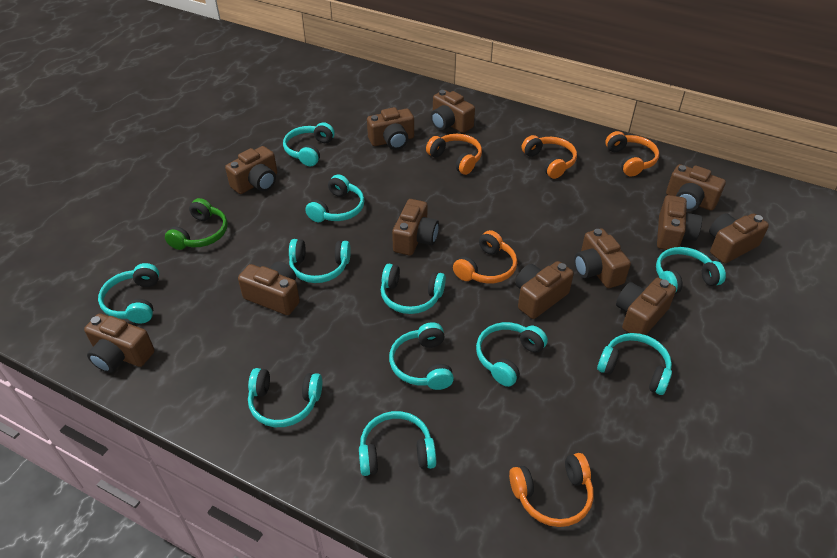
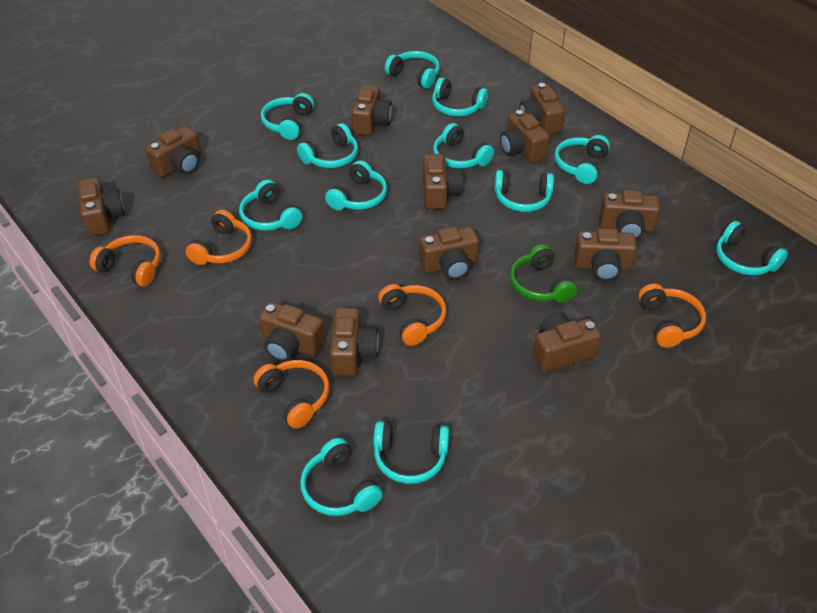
turquoise headphones: [98,263,159,323] [248,368,322,427] [283,122,335,166] [289,239,351,283] [305,174,364,222] [359,411,436,476] [381,264,446,314] [389,322,454,390] [476,322,548,387] [597,333,672,395] [656,247,726,294] = 11 -> [239,180,302,231] [261,93,314,140] [297,123,358,168] [300,438,383,516] [325,160,387,210] [373,421,449,484] [385,51,440,89] [432,77,488,117] [433,123,494,169] [495,170,554,212] [554,135,610,184] [716,221,788,276] = 12

